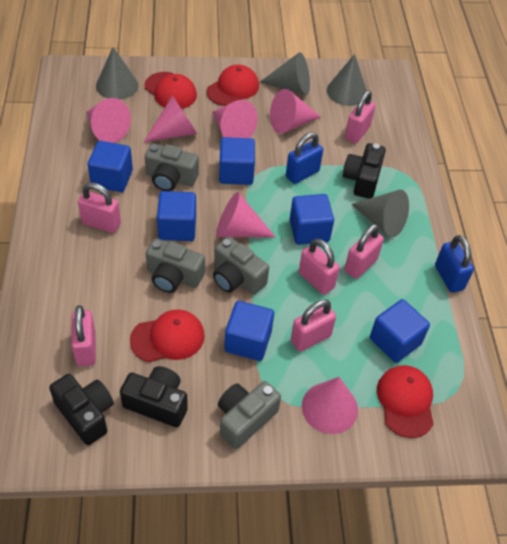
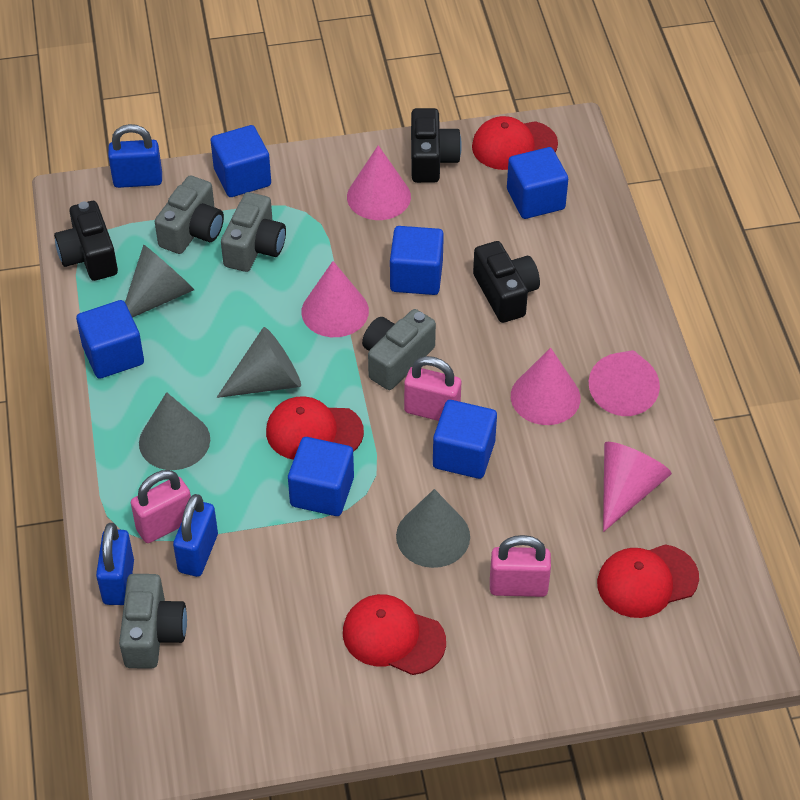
blue padlock: [286,132,323,184] [435,235,474,293] = 2 -> [96,523,134,605] [108,124,162,188] [173,494,218,577] = 3
pink cone: [86,98,131,143] [144,95,198,142] [212,100,258,138] [216,192,275,237] [270,89,321,134] [302,377,358,434] = 6 -> [301,261,369,337] [347,145,411,220] [511,348,580,425] [589,350,660,416] [603,442,672,532] = 5
pink padlock: [71,305,96,366] [78,182,121,233] [291,299,336,352] [299,238,340,295] [344,224,384,279] [345,90,376,143] = 6 -> [131,470,191,543] [404,356,461,421] [490,535,551,597] = 3

